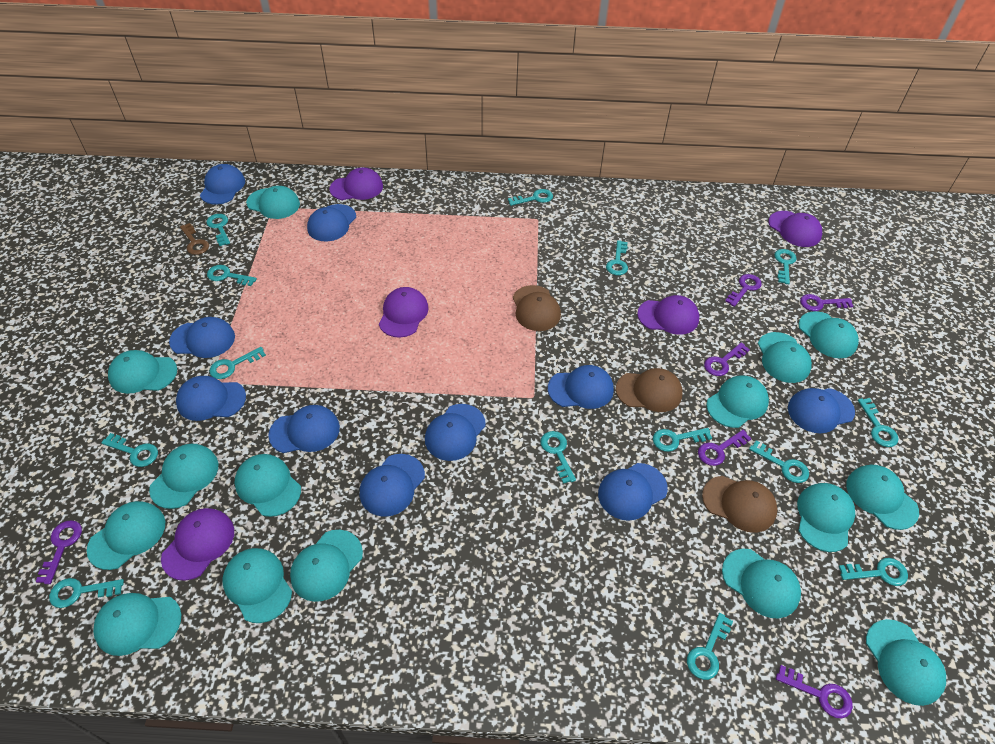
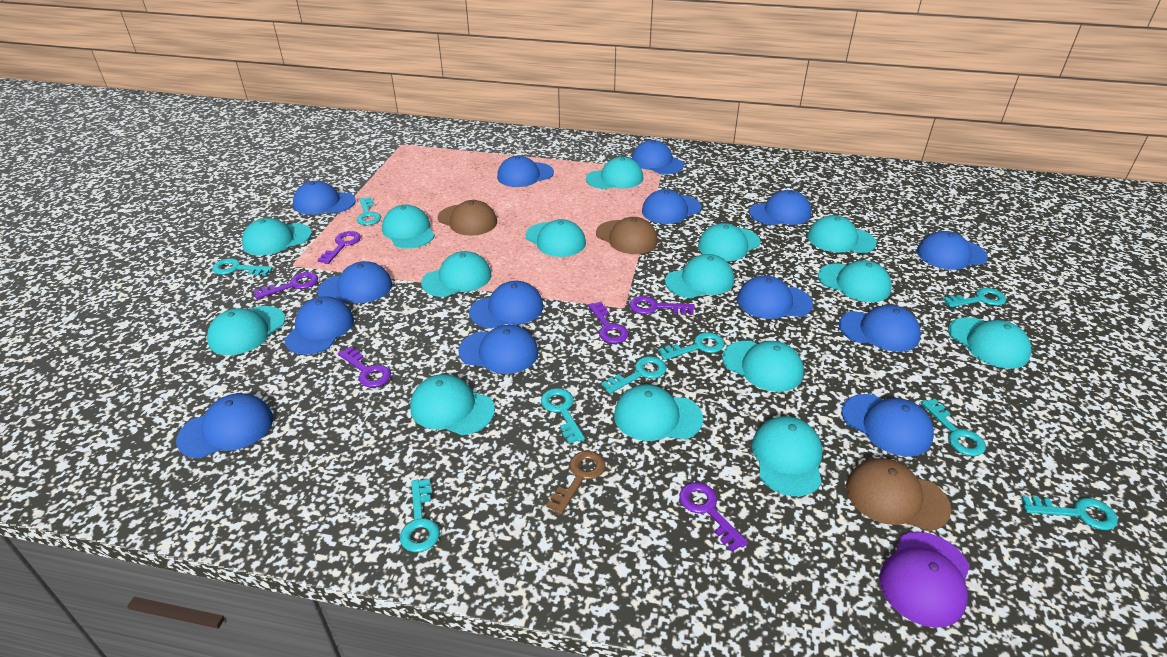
blue cap: [169,317,235,358] [176,376,246,421] [200,164,245,204] [268,405,340,453] [307,204,356,241] [360,454,425,517] [425,404,486,461] [548,365,614,409] [598,463,668,521] [788,388,855,433] = 10 -> [176,393,273,458] [284,296,354,355] [293,181,356,215] [317,261,392,303] [458,325,539,374] [469,281,543,329] [497,156,554,187] [632,140,684,174] [642,189,701,224] [737,276,813,319] [749,190,812,226] [839,305,921,352] [841,394,934,457] [917,231,988,270] = 14
purple cap: [161,508,234,581] [330,167,383,200] [379,287,429,338] [637,295,699,335] [768,211,822,247] = 5 -> [879,532,970,628] = 1
turquoise key: [49,578,124,608] [101,433,158,467] [206,214,230,246] [207,265,257,286] [209,347,266,379] [508,189,553,206] [540,431,576,484] [606,240,628,275] [653,428,712,452] [687,613,733,680] [749,441,809,483] [774,249,796,284] [839,558,908,586] [858,398,898,447] = 14 -> [212,258,273,276] [357,197,381,225] [400,479,440,552] [541,388,585,444] [601,356,667,394] [658,332,724,360] [921,398,986,456] [943,288,1006,308] [1021,496,1118,530] = 9

